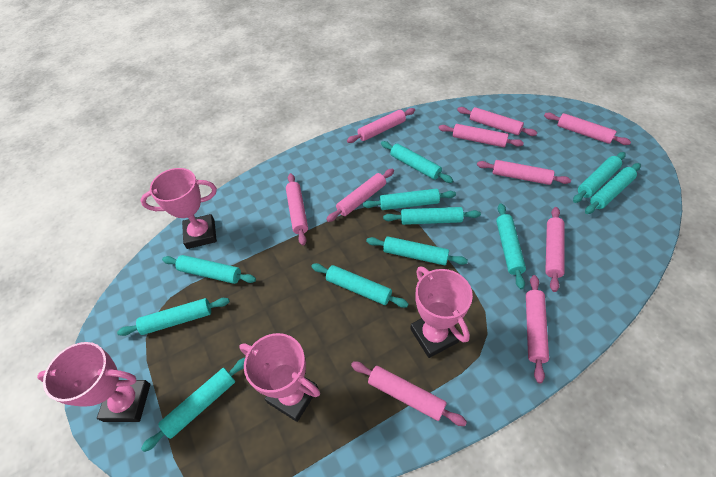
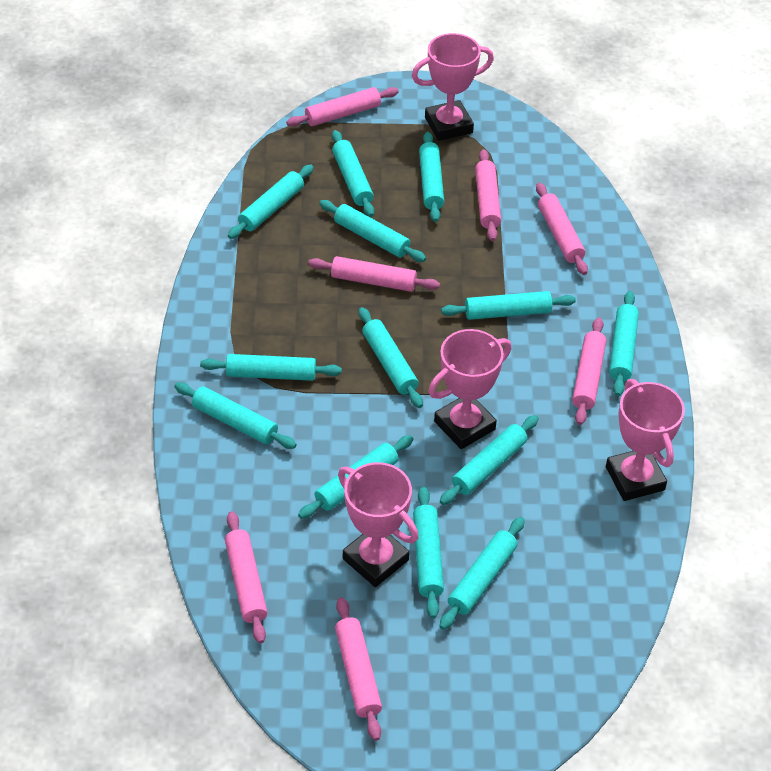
pink rolling pin: [286,173,308,246] [326,169,394,222] [347,108,415,143] [351,362,467,426] [438,124,524,147] [457,107,537,136] [477,160,571,185] [526,275,549,383] [544,112,631,145] [545,207,564,292] = 10 -> [225,511,267,644] [286,87,399,127] [308,256,440,292] [335,597,382,741] [475,149,501,241] [536,183,588,275] [572,317,606,425] = 7
turquoise rolling pin: [117,298,230,336] [141,358,245,452] [162,255,256,284] [311,263,409,308] [363,189,456,210] [366,237,468,265] [381,141,453,183] [383,207,481,225] [496,203,526,289] [573,152,626,203] [585,163,641,214] = 11 -> [174,382,296,449] [200,354,342,381] [228,165,314,239] [298,435,413,519] [319,200,426,262] [332,130,374,217] [359,307,423,408] [413,486,444,618] [419,132,444,222] [439,517,525,630] [440,415,539,505] [441,291,576,320] [609,291,639,396] = 13

